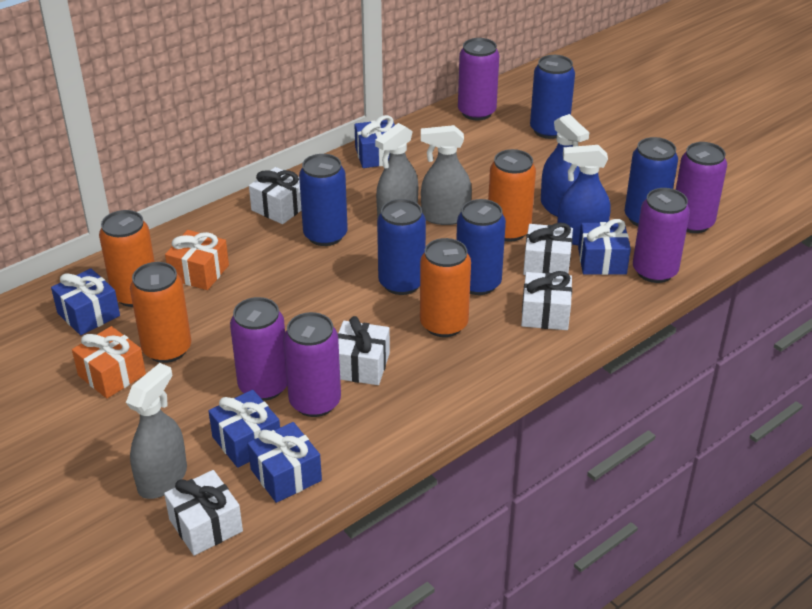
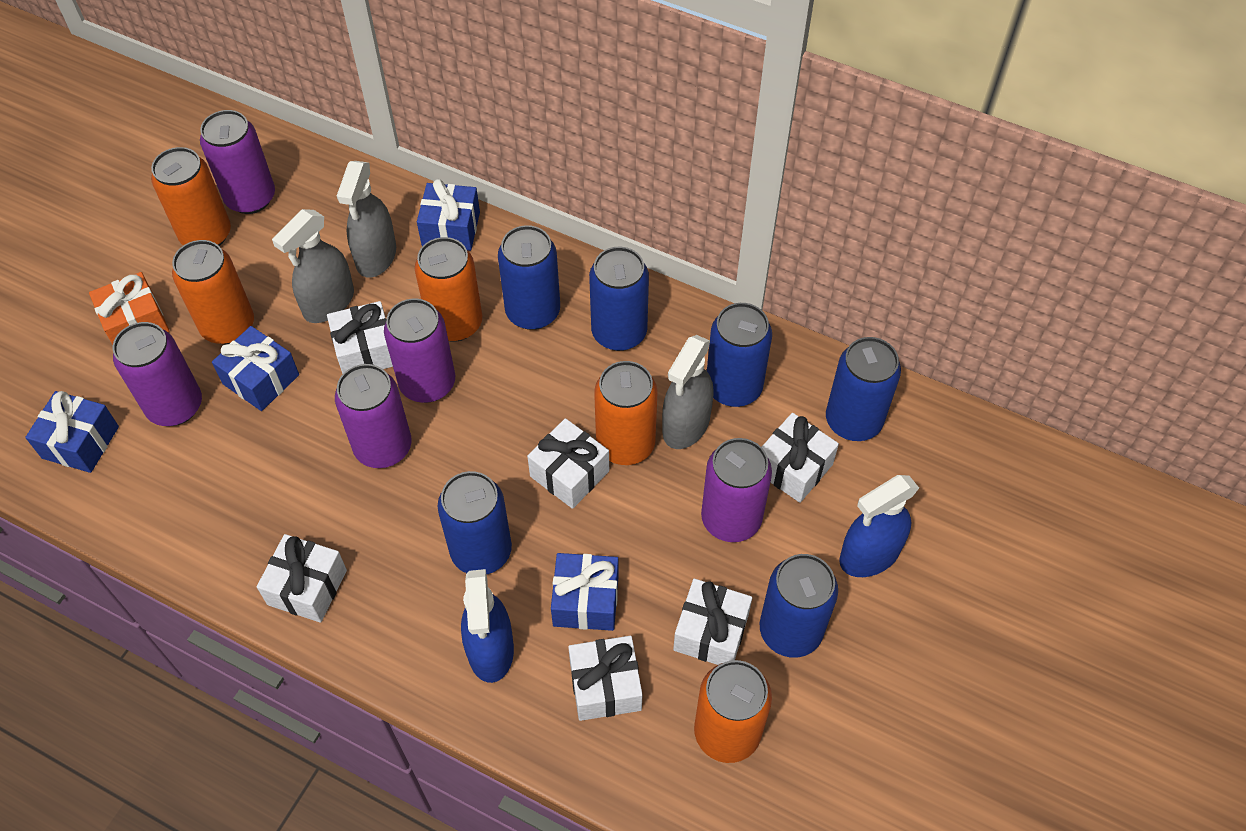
blue can: [299,154,348,246] [377,199,426,295] [456,199,506,295] [530,55,575,139] [625,137,678,226] = 5 -> [438,471,512,574] [498,225,560,330] [589,247,649,351] [707,303,772,407] [760,554,838,658] [826,337,901,441] = 6
blue gift: [51,268,120,335] [208,390,280,468] [247,422,322,503] [354,115,395,168] [578,219,631,275] = 5 -> [25,391,119,473] [212,326,299,411] [417,179,480,251] [551,553,619,631] = 4
orange can: [99,210,155,307] [130,262,191,363] [420,238,471,337] [488,149,536,242] = 4 -> [151,147,231,246] [172,240,254,344] [415,237,482,342] [594,361,658,465] [694,660,772,763] = 5
orange gift: [72,326,146,398] [165,230,229,290] = 2 -> [89,272,170,345] = 1
white gift: [164,470,243,556] [249,167,301,224] [338,316,390,385] [521,271,572,330] [523,223,573,275] = 5 -> [257,534,347,623] [327,301,393,374] [527,418,609,509] [568,636,642,721] [673,579,752,665] [762,413,839,503] = 6

